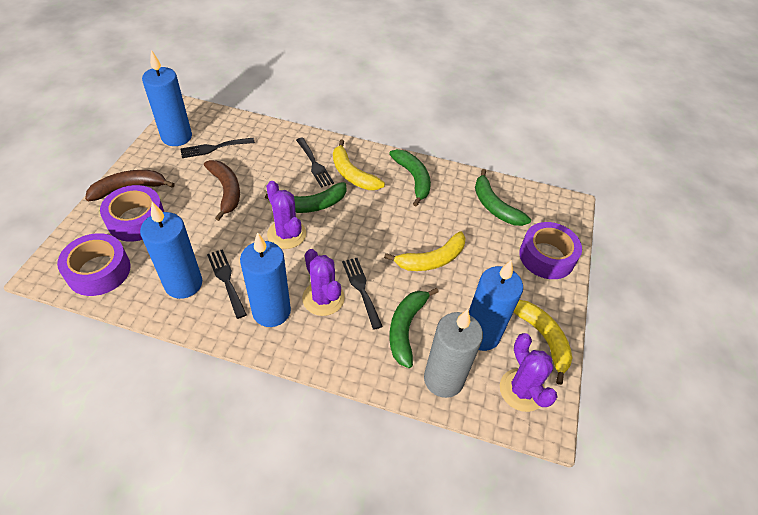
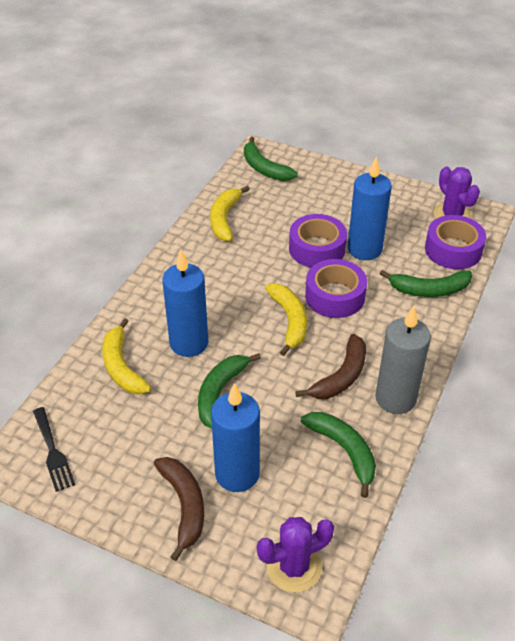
black fork: [180,138,255,158] [207,249,247,319] [296,137,334,188] [342,258,383,330] = 4 -> [33,407,75,492] = 1
blue candle: [140,202,202,299] [142,50,192,146] [240,232,291,327] [469,260,523,351] = 4 -> [162,250,208,357] [211,383,260,492] [348,156,392,260] = 3
purple cactus: [266,181,306,249] [302,249,345,316] [500,333,558,412] = 3 -> [257,517,334,592] [433,167,480,219] = 2

